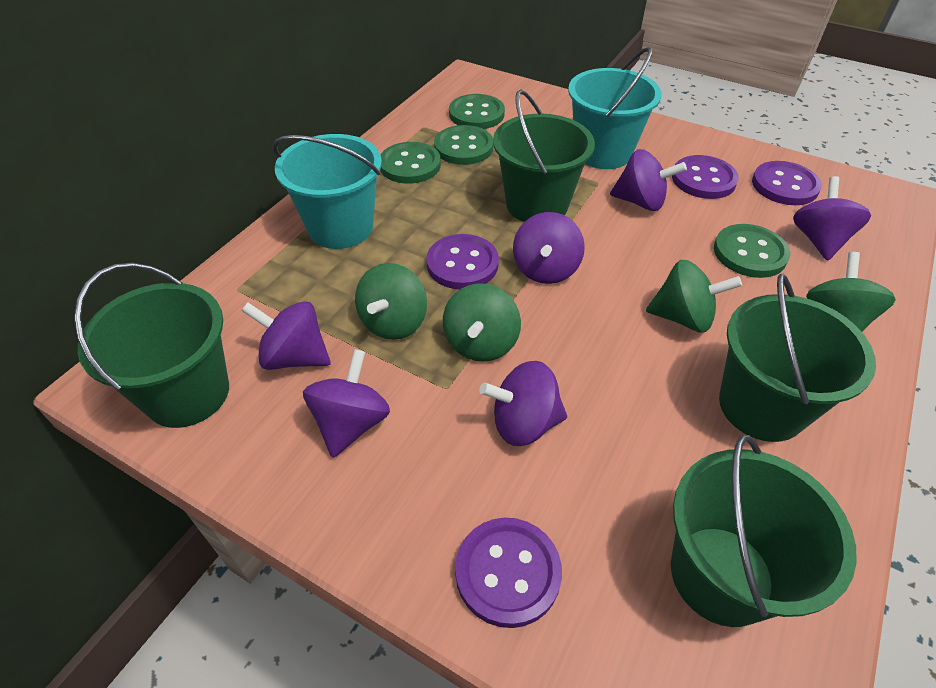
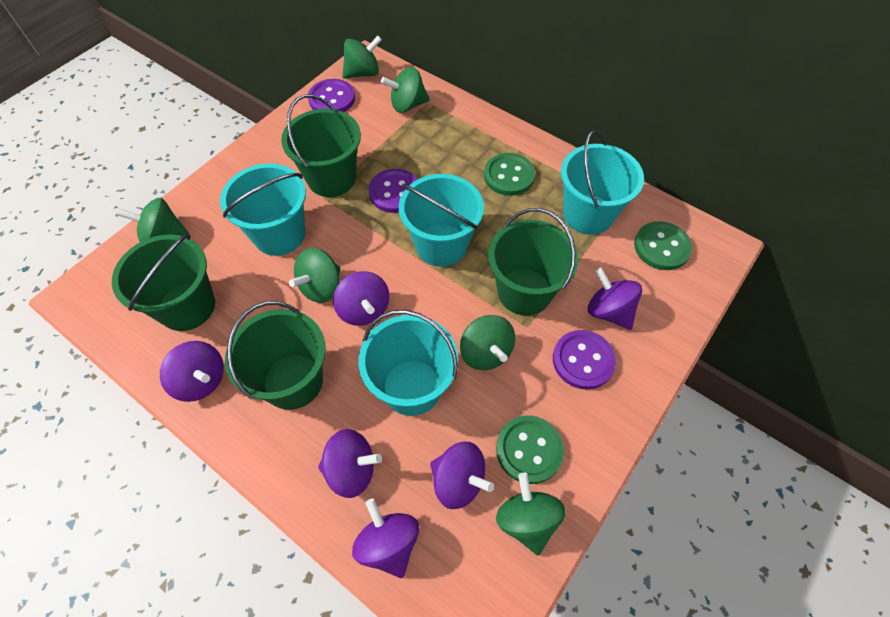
green button: [380,142,441,184] [434,125,494,165] [449,94,505,129] [714,224,791,278] = 4 -> [484,153,535,196] [496,415,564,484] [634,221,692,270] = 3
green spinning top: [355,263,427,340] [443,283,521,362] [646,260,742,333] [806,252,896,332] = 4 -> [117,198,189,242] [289,248,341,303] [342,36,382,79] [381,67,430,113] [460,315,515,370] [496,473,565,556] = 6
purple button: [426,234,499,289] [455,518,562,628] [672,155,739,199] [752,161,822,205] = 4 -> [308,79,355,112] [368,169,418,213] [553,330,616,390] = 3
turquoise bucket: [273,134,382,249] [568,47,661,169] = 2 -> [220,163,306,256] [359,310,458,416] [399,174,484,267] [561,130,644,235] = 4

